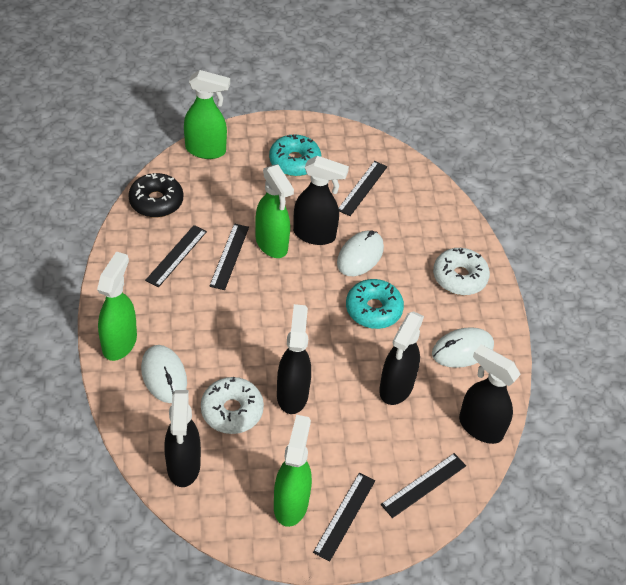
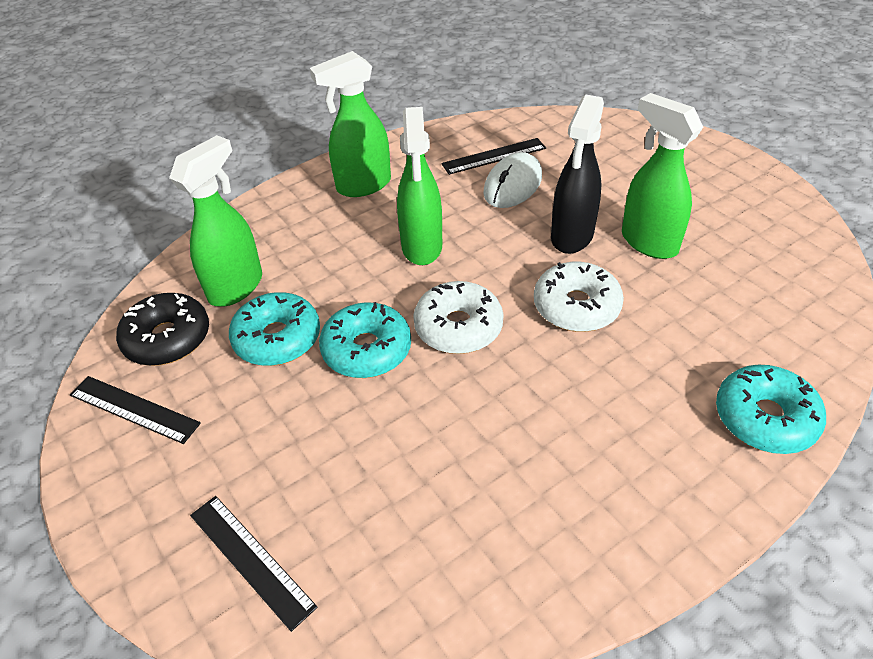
black ruler: [145,225,207,287] [209,223,249,290] [313,473,375,562] [339,161,387,216] [381,453,466,518] = 5 -> [70,376,201,444] [190,496,318,632] [441,138,546,175] = 3
black spray bottle: [164,390,201,487] [277,304,311,414] [293,156,349,245] [379,311,424,405] [459,345,521,444] = 5 -> [551,95,604,254] = 1
turquoise donut: [269,134,321,176] [346,279,404,329] = 2 -> [229,292,320,366] [319,302,411,378] [716,365,826,454] = 3
white mouse: [141,345,187,403] [337,230,384,276] [432,327,494,368] = 3 -> [483,152,542,208] = 1

